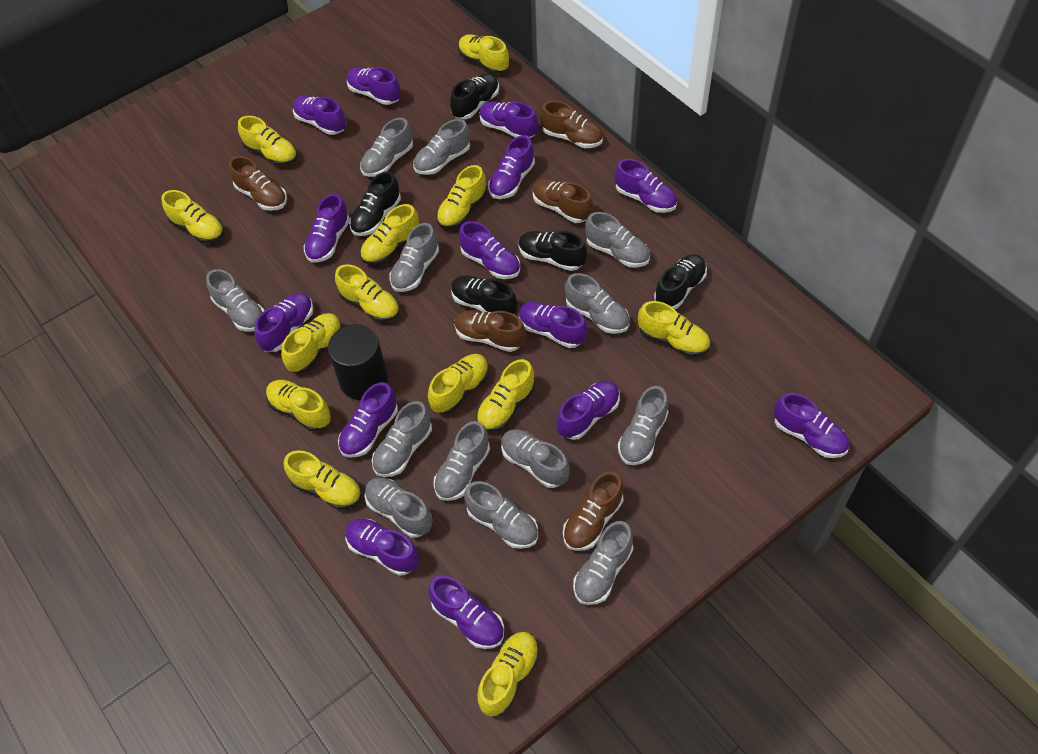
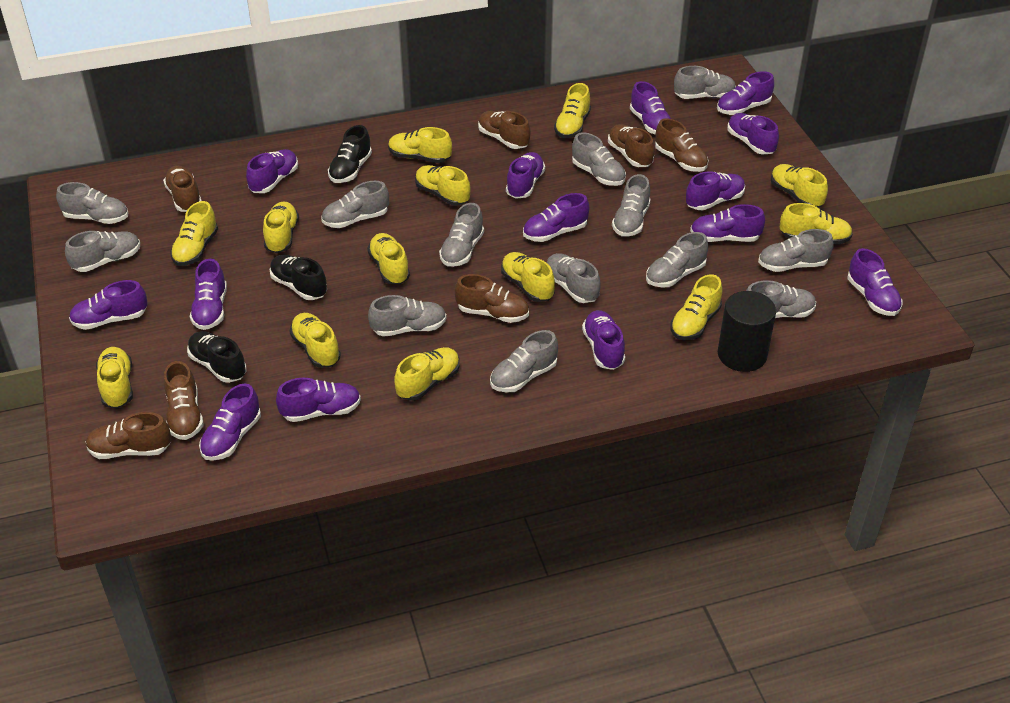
black shoe: [349,171,401,236] [450,74,499,119] [451,275,517,314] [518,231,587,271] [654,254,707,309] = 5 -> [187,331,247,383] [269,255,327,300] [328,125,372,183] = 3
brown shoe: [229,156,287,211] [454,310,526,352] [533,179,593,223] [540,101,603,148] [563,471,624,551] = 5 -> [86,412,171,459] [163,166,201,212] [164,361,204,440] [455,274,529,323] [478,111,531,149] [608,124,654,167] [655,118,708,172] = 7

